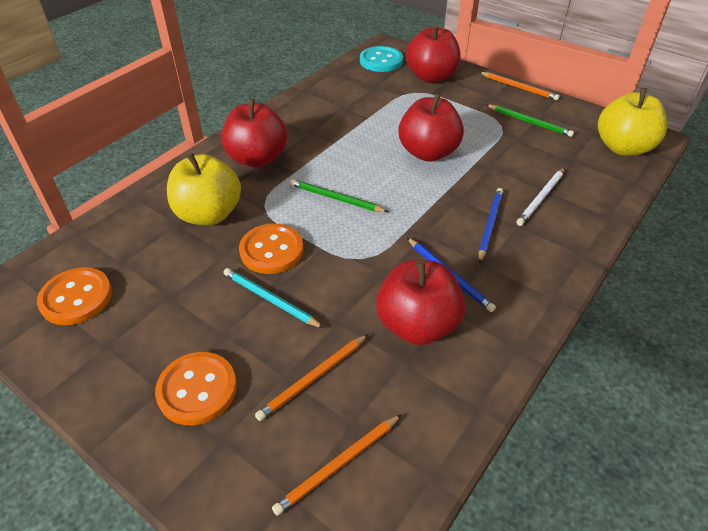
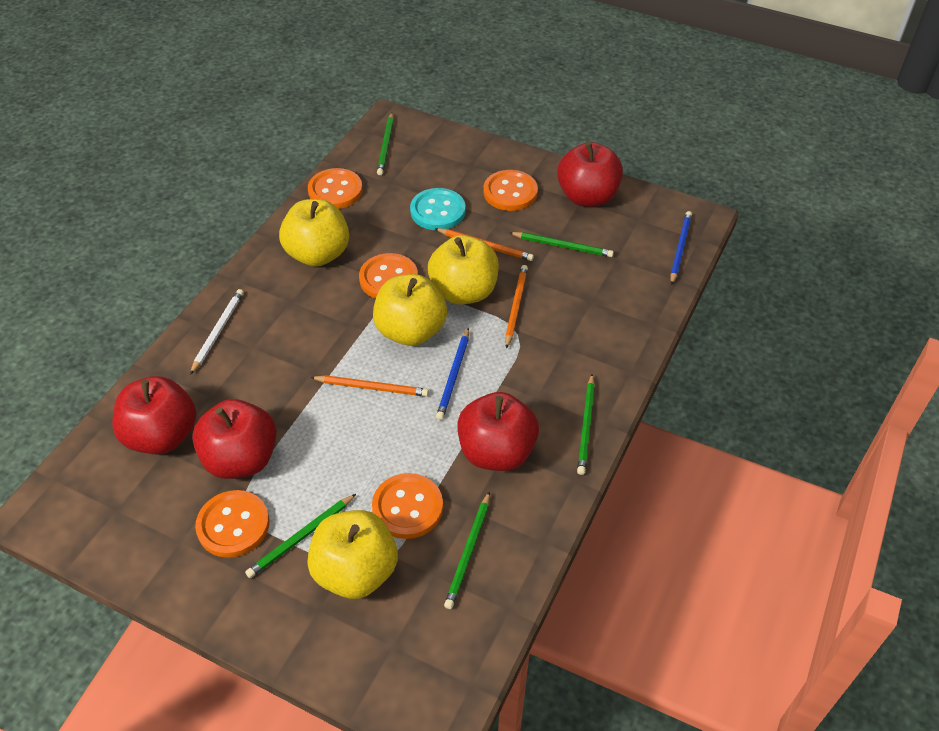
green pencil: [290,179,388,212] [487,105,574,137] = 2 -> [245,494,356,578] [377,113,394,175] [444,491,490,609] [510,232,614,257] [577,374,595,475] = 5
orange button: [37,267,112,325] [155,352,237,425] [239,223,304,274] = 3 -> [195,490,270,558] [308,168,363,209] [359,253,418,299] [372,473,443,539] [483,170,538,211] = 5
turquoise pencil: [224,268,324,328] = 1 -> none = 0
yellow apple: [167,153,241,225] [598,88,667,156] = 2 -> [279,199,349,267] [307,510,398,599] [373,274,447,346] [428,235,499,304] = 4

